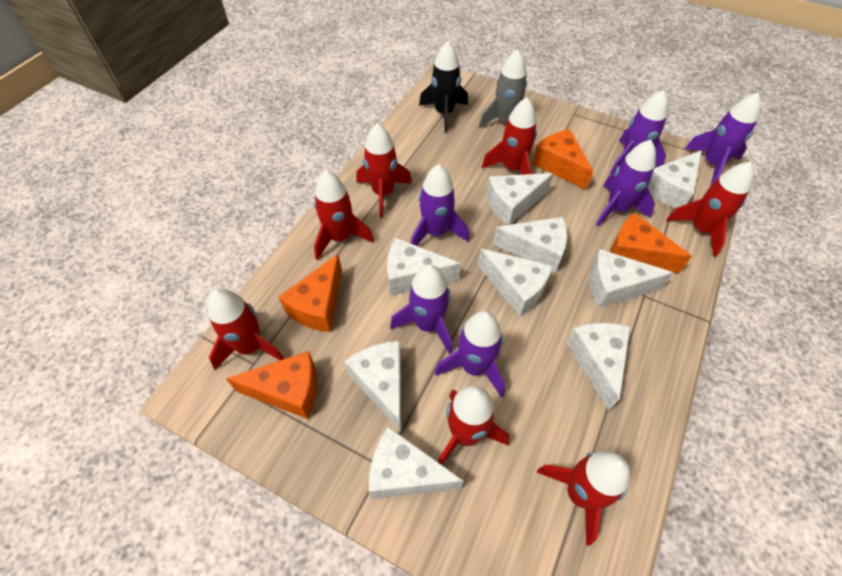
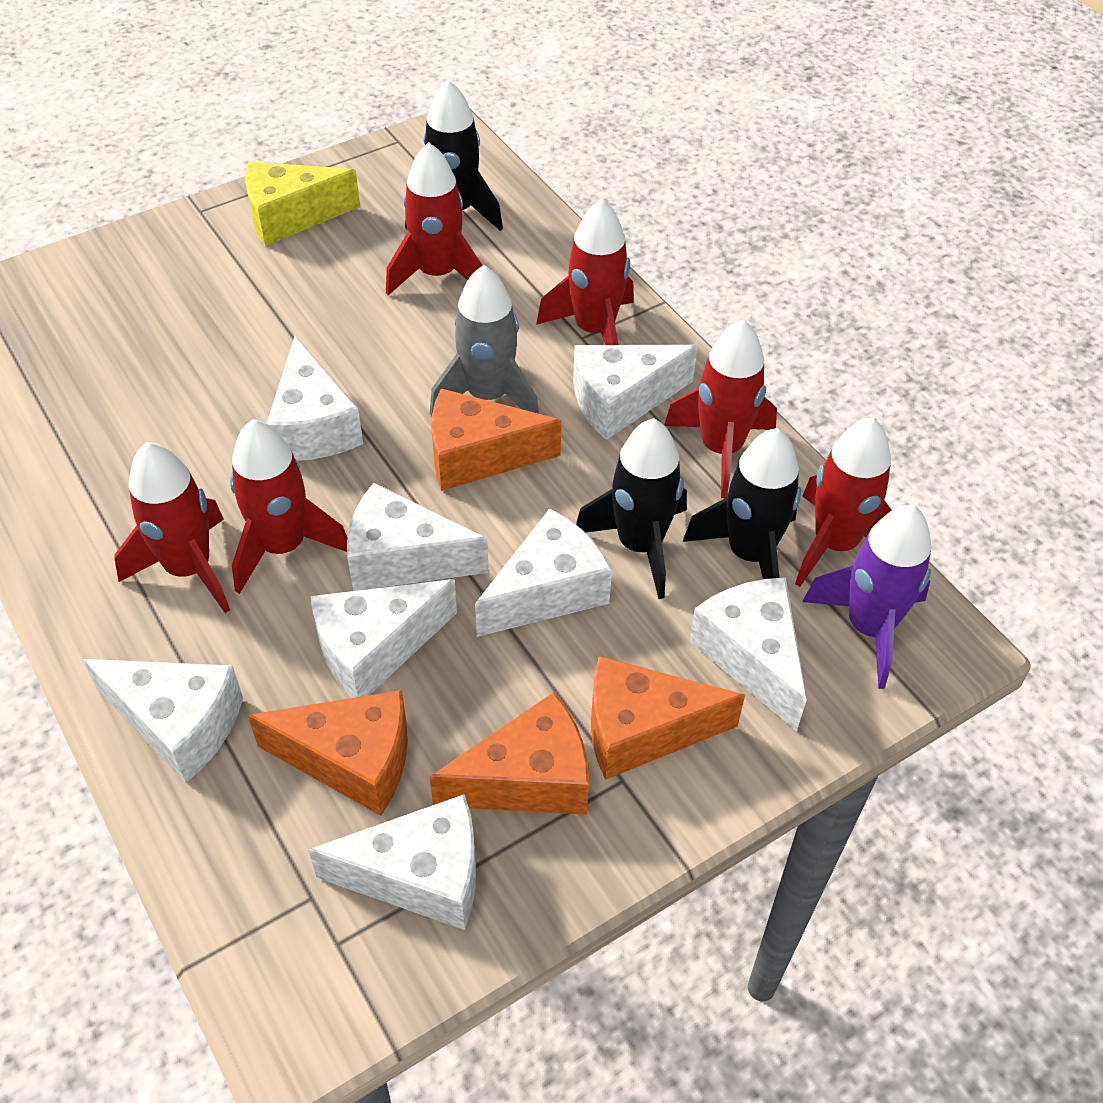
black rocket: [419,41,468,133] = 1 -> [405,80,503,231] [576,418,687,599] [683,428,801,579] = 3
purple rocket: [390,264,452,355] [411,164,469,246] [435,311,505,398] [596,140,656,226] [610,90,668,175] [685,92,761,185] = 6 -> [802,505,931,689] = 1
red rocket: [208,289,284,370] [314,170,374,260] [357,123,412,218] [438,385,509,465] [482,98,537,175] [537,451,630,546] [666,162,754,257] = 7 -> [115,442,230,613] [230,419,347,594] [386,142,483,295] [536,199,634,345] [664,320,777,498] [795,417,892,587] = 6
white cheese: [344,341,401,431] [369,426,464,499] [387,238,461,296] [478,249,552,317] [486,173,554,225] [493,217,567,273] [566,323,631,411] [590,249,674,308] [647,150,702,209] = 9 -> [83,659,243,783] [267,336,363,461] [308,794,476,930] [310,579,457,698] [347,483,489,591] [475,508,612,637] [573,345,698,440] [689,577,807,731] = 8
yellow cheese: none = 0 -> [245,162,360,246] = 1

